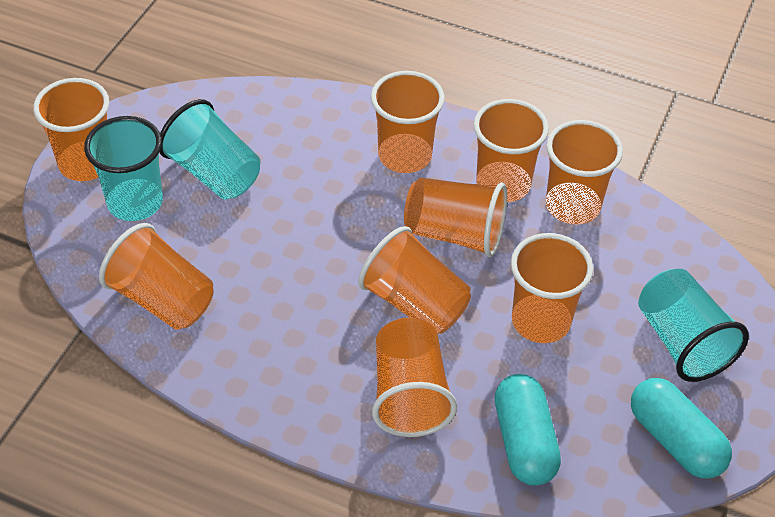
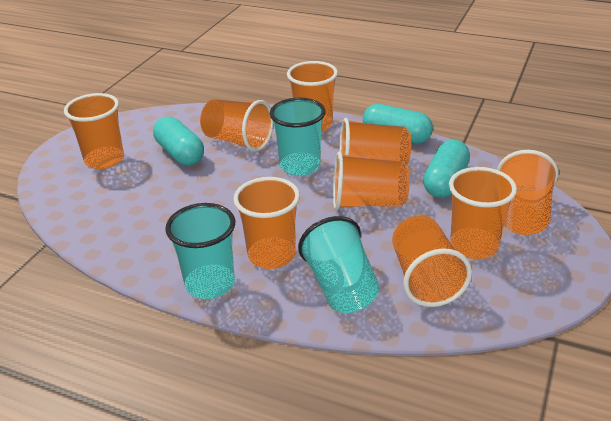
turquoise capsule: [495,374,561,486] [631,378,732,478] = 2 -> [153,116,204,166] [363,104,433,144] [423,140,470,198] = 3

